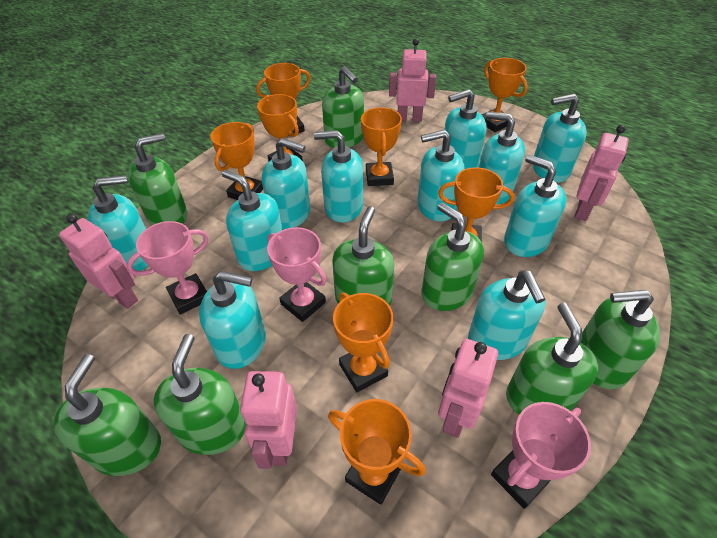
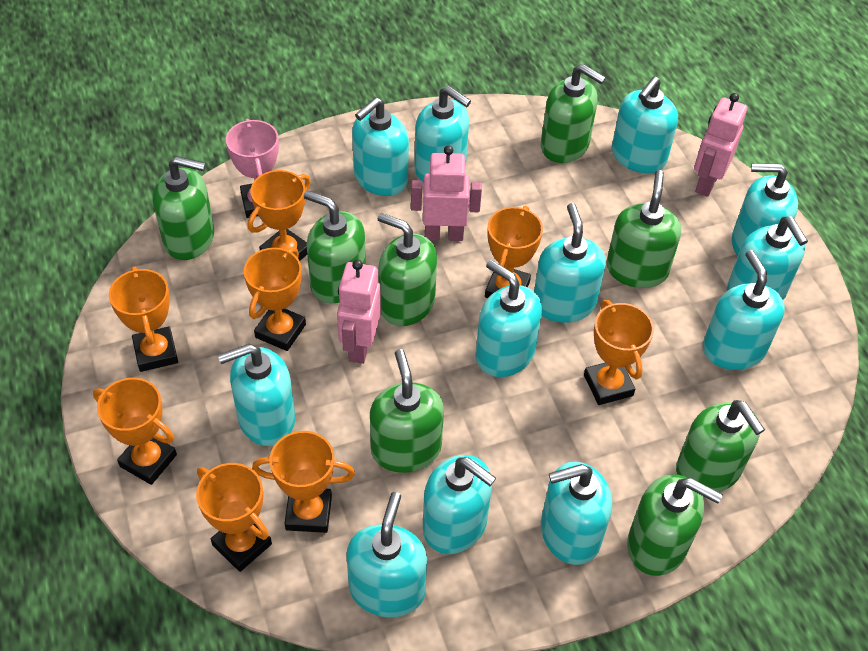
pink robot: [59,214,138,309] [240,371,297,469] [389,39,436,122] [438,339,498,438] [575,125,629,221] = 5 -> [337,260,381,364] [411,145,482,241] [694,93,747,197] = 3
pink trophy: [127,221,209,315] [267,227,327,322] [491,402,591,509] = 3 -> [226,119,279,218] = 1
turquoise soap dispenser: [88,175,148,271] [199,271,266,369] [222,170,282,271] [262,138,310,229] [314,130,363,223] [417,130,464,222] [442,89,486,169] [468,270,546,360] [479,112,525,205] [504,155,566,257] [533,94,587,183] = 11 -> [218,344,295,446] [346,492,427,617] [352,97,409,196] [414,86,471,182] [423,455,496,554] [475,260,542,377] [534,203,606,323] [541,462,612,565] [611,76,678,173] [703,250,785,370] [727,216,808,300] [732,163,798,256] = 12

